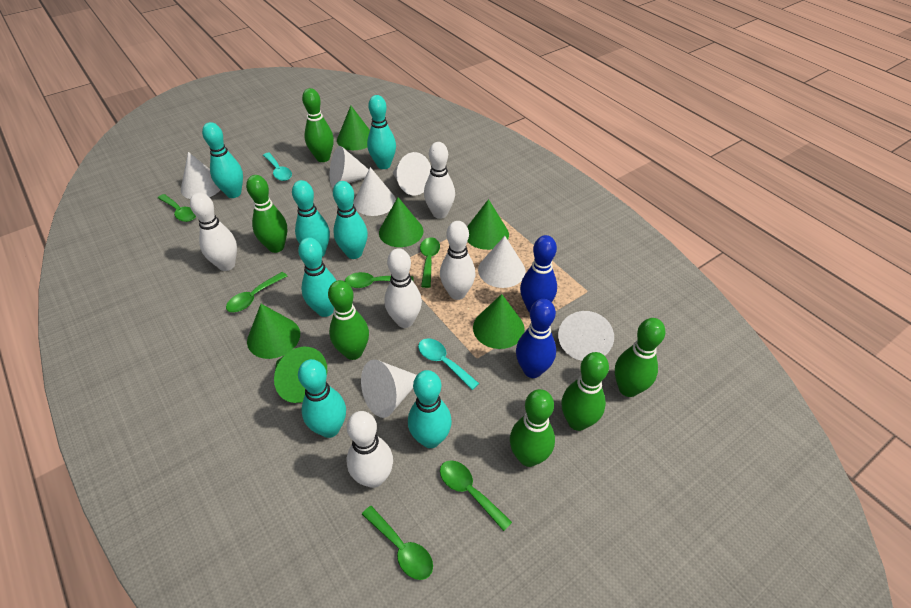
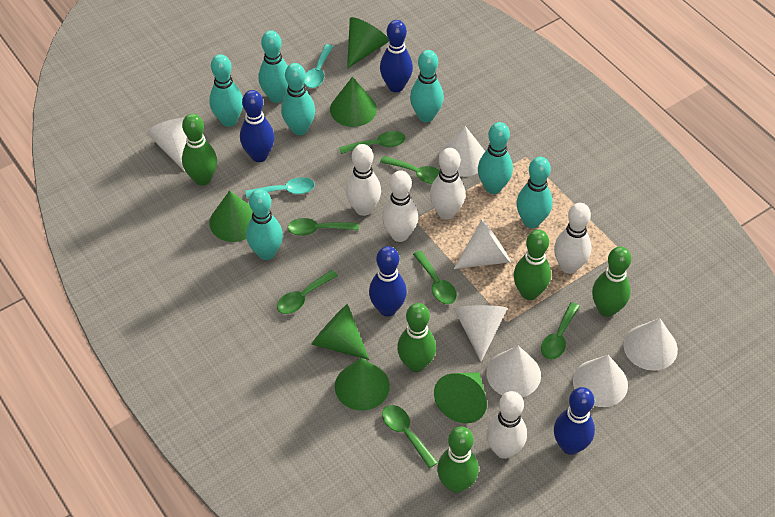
blue bowling pin: [516,299,556,378] [520,235,557,312] = 2 -> [240,90,275,162] [369,246,407,317] [380,20,413,92] [554,387,595,455] = 4
green bowling pin: [246,175,287,253] [302,88,334,162] [328,280,369,360] [510,389,555,467] [562,352,609,431] [615,318,665,397] = 6 -> [182,114,217,186] [397,303,436,372] [437,427,479,493] [514,230,551,300] [592,247,632,317] = 5
green spoon: [158,194,196,222] [226,272,287,312] [345,272,413,288] [362,506,433,580] [420,237,440,288] [440,460,512,531] = 6 -> [277,270,338,314] [288,218,359,236] [339,131,405,154] [380,156,440,184] [382,405,438,468] [413,250,457,304] [541,302,580,360] = 7

